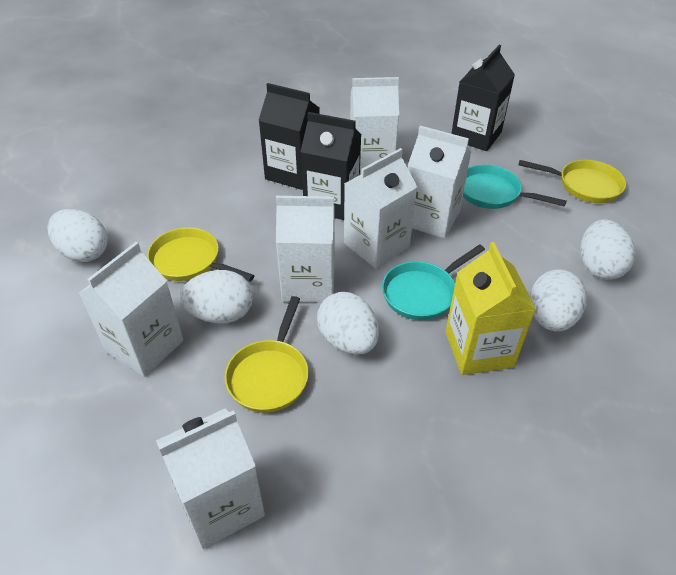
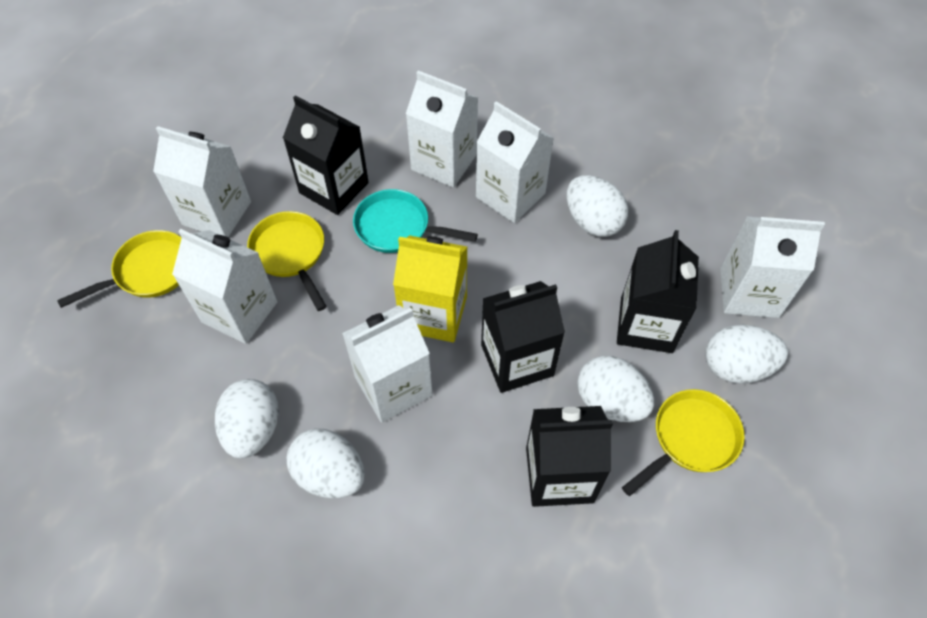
black carton: [258,83,320,190] [300,112,362,220] [451,45,515,151] = 3 -> [283,95,369,215] [481,281,565,393] [526,406,613,507] [617,230,699,353] = 4
turquoise pan: [382,244,485,320] [463,165,567,209] = 2 -> [353,189,478,253] = 1

